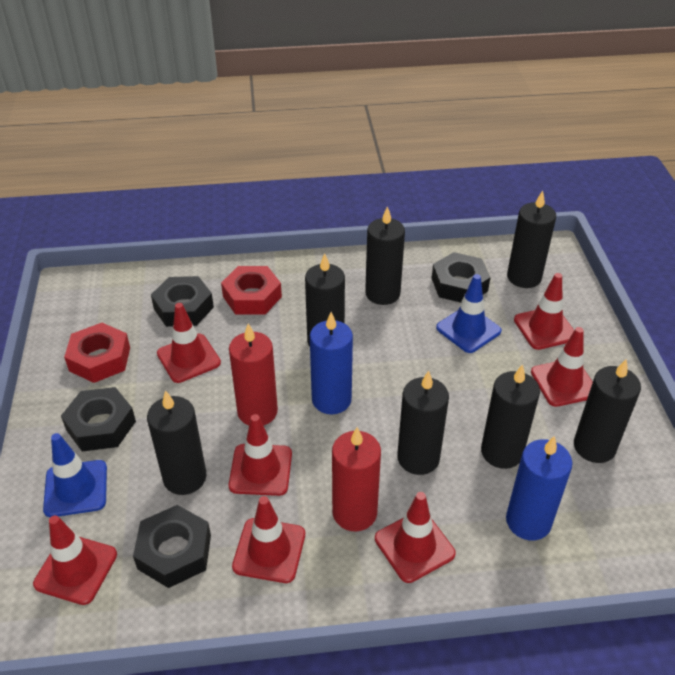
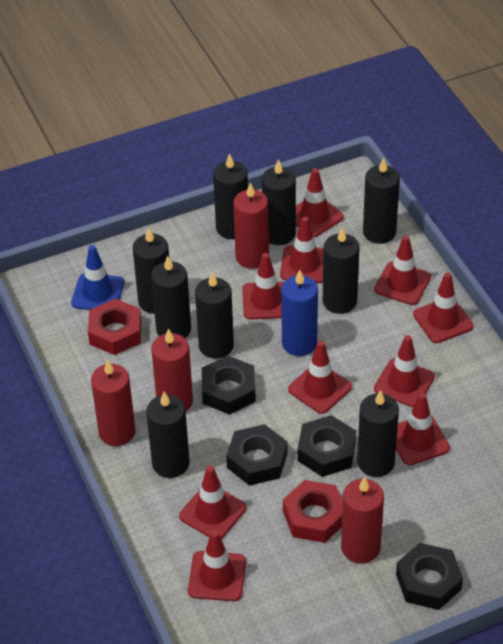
black candle: [147,390,207,495] [305,253,345,347] [365,206,405,305] [397,371,449,475] [481,364,540,469] [507,191,556,288] [574,359,641,463] = 7 -> [133,227,169,314] [146,392,189,478] [151,255,191,338] [195,272,234,359] [213,153,248,239] [261,159,296,245] [323,228,359,314] [357,390,399,477] [363,158,400,244] = 9
blue candle: [310,312,353,414] [506,436,572,541] = 2 -> [281,270,318,356] = 1
blue traffic cone: [43,433,107,517] [436,274,502,353] = 2 -> [71,245,124,310] = 1
red candle: [229,324,278,426] [332,427,381,531] = 2 -> [91,359,136,446] [151,328,193,411] [233,183,269,269] [341,477,384,564] = 4
red traffic cone: [33,515,117,605] [157,303,221,383] [229,414,292,496] [232,496,305,583] [375,492,456,583] [514,273,574,350] [531,327,593,407] = 7 -> [179,465,246,539] [188,530,246,601] [242,253,284,319] [280,217,324,283] [288,341,352,414] [296,168,344,237] [374,235,431,305] [374,335,435,407] [396,393,450,465] [413,272,473,343] = 10

